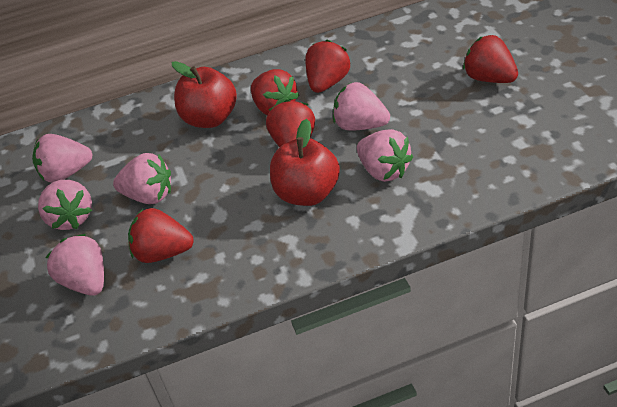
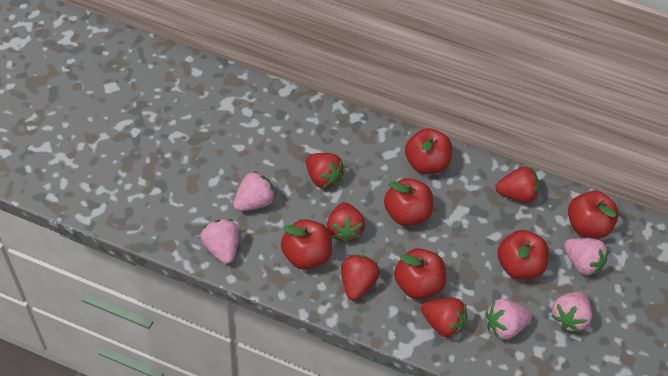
pink strawberry: [32,134,93,183] [38,180,92,230] [46,234,104,296] [113,153,171,204] [333,82,390,131] [357,129,413,182] = 6 -> [201,219,239,264] [233,171,276,211] [486,299,532,340] [551,291,592,332] [564,238,608,276] = 5
red apple: [172,61,237,128] [270,119,340,206] = 2 -> [281,219,332,270] [384,178,433,226] [394,248,446,300] [405,128,452,174] [497,230,549,279] [568,191,619,239] = 6

